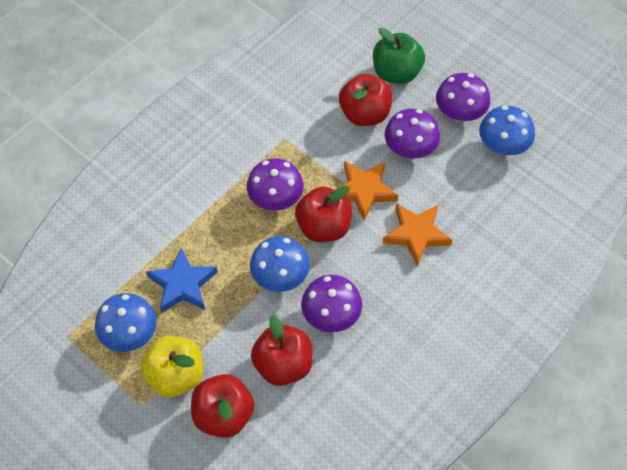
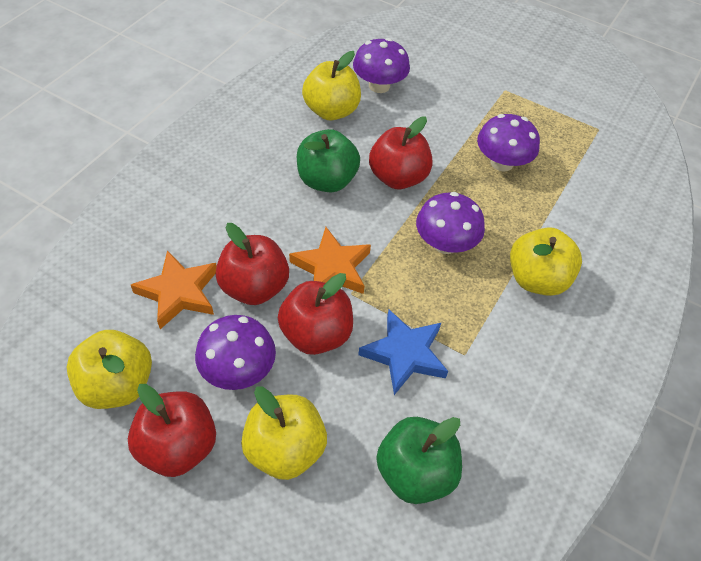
blue mushroom: [95,293,157,352] [250,236,310,292] [479,106,535,155] = 3 -> none = 0
green apple: [373,28,425,84] = 1 -> [297,129,360,192] [376,417,462,504] = 2
yellow apple: [140,336,203,397] = 1 -> [66,330,152,409] [241,386,327,480] [302,51,361,120] [510,227,582,296] = 4

